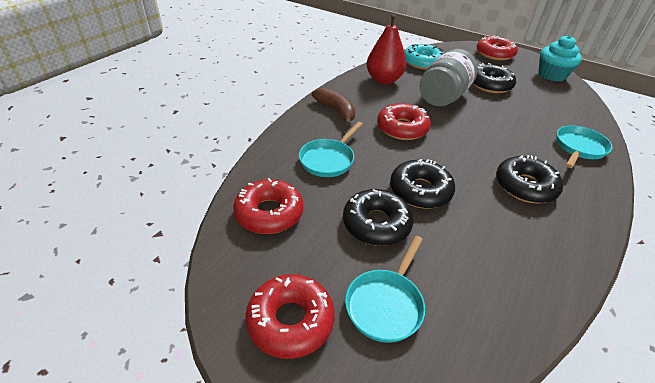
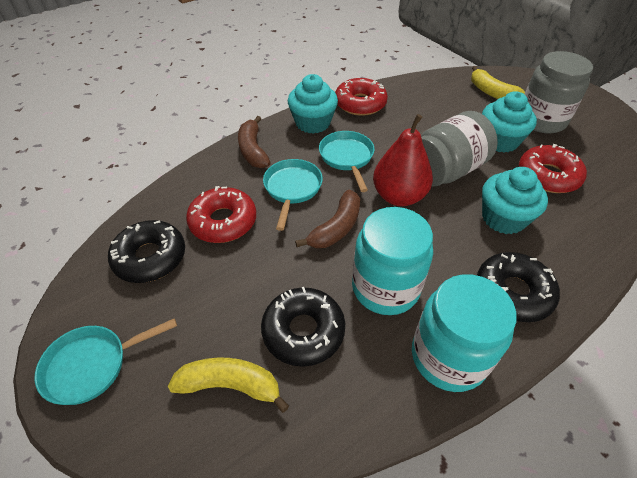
black donut: [343,189,414,246] [390,159,455,209] [472,63,516,93] [496,155,563,203] = 4 -> [108,220,185,283] [261,287,345,367] [477,252,560,322] = 3
brown banana: [312,88,356,126] = 1 -> [238,116,271,168] [295,190,360,248] = 2
grey jar: [419,49,478,106] = 1 -> [421,111,498,187] [525,51,593,133] = 2
red donut: [233,178,303,234] [245,274,335,359] [377,103,431,140] [476,36,518,61] = 4 -> [186,186,256,243] [335,78,388,116] [519,144,587,193] = 3
turquoise cupcake: [538,35,582,81] = 1 -> [288,74,338,134] [482,91,537,153] [482,167,548,234] = 3
turquoise donut: [404,44,444,70] = 1 -> none = 0
turquoise jar: none = 0 -> [352,207,433,315] [412,274,516,392] = 2
yellow banana: none = 0 -> [168,357,289,413] [471,66,525,99] = 2

